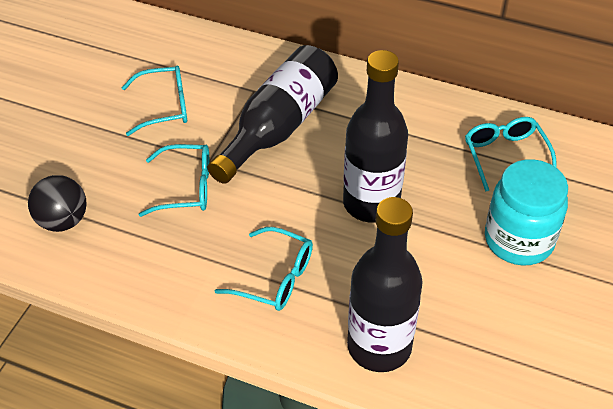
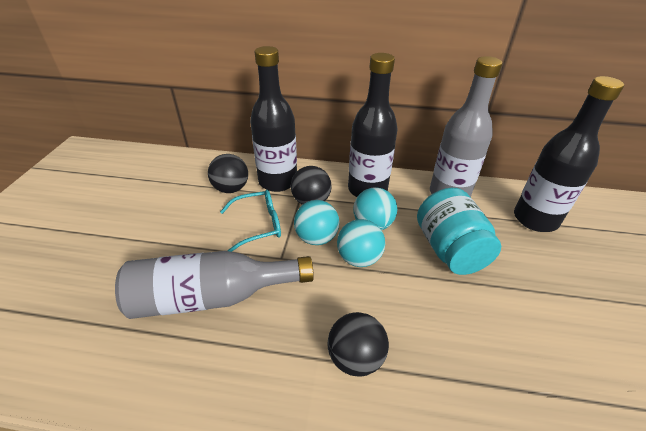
black ball: [28,175,86,232] = 1 -> [208,154,248,193] [291,166,332,205] [328,312,389,377] = 3
grey bottle: none = 0 -> [115,251,314,319] [430,56,502,197] = 2
turquoise ball: none = 0 -> [294,200,339,245] [337,219,385,267] [353,187,397,230] = 3
turquoise glasses: [121,66,187,136] [139,144,210,217] [215,227,313,311] [465,117,557,192] = 4 -> [220,190,281,252] = 1

